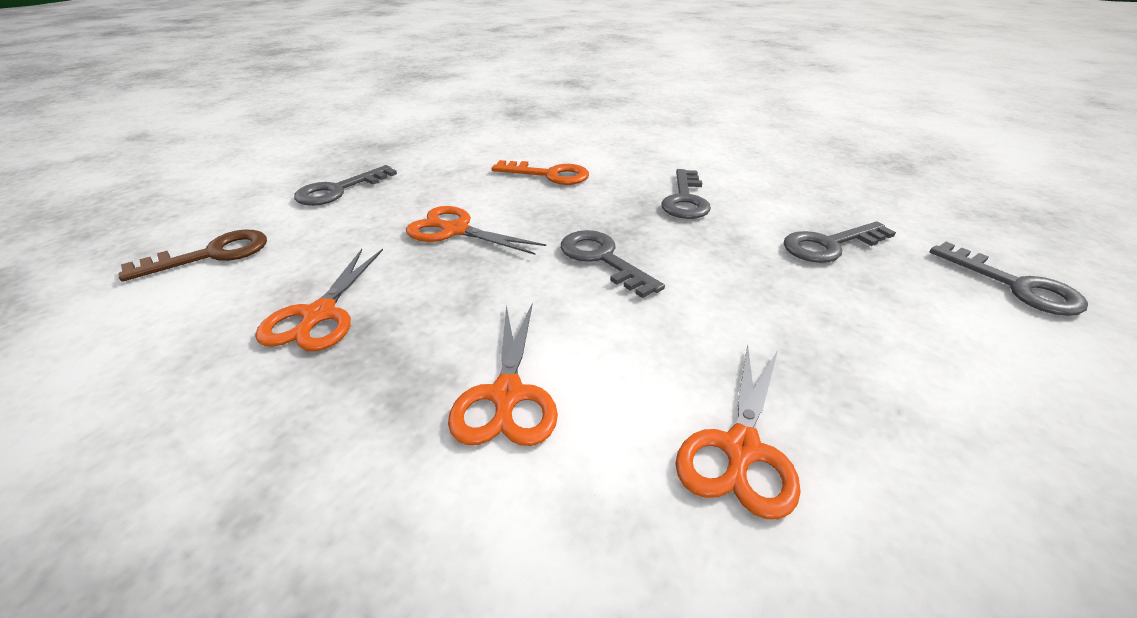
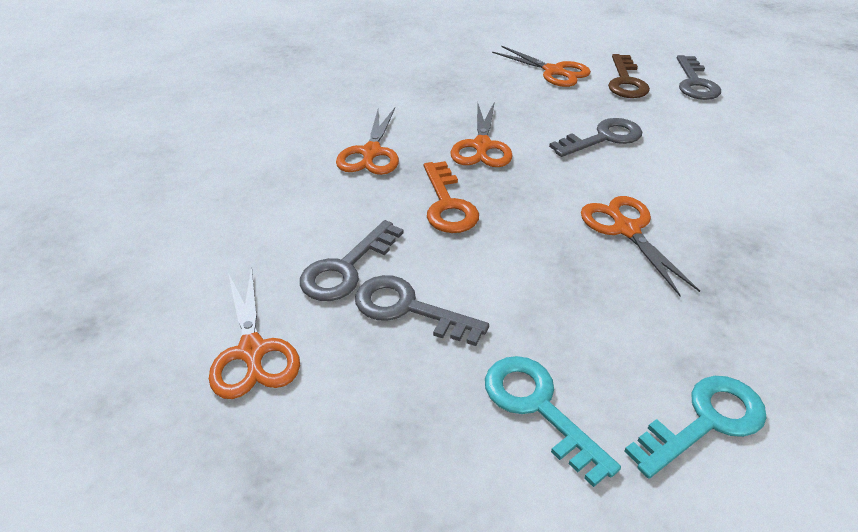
grey key: [294,165,397,206] [561,230,665,298] [661,169,711,219] [784,221,896,263] [930,242,1088,316] = 5 -> [300,220,403,301] [355,275,489,346] [549,118,642,157] [677,55,721,100] = 4
orange scissors: [255,249,383,351] [406,206,546,255] [448,305,558,446] [675,345,801,519] = 4 -> [209,265,300,399] [336,108,399,175] [451,102,513,167] [492,45,591,87] [581,196,700,296] = 5
turquoise key: none = 0 -> [485,356,621,487] [624,376,767,479] = 2

